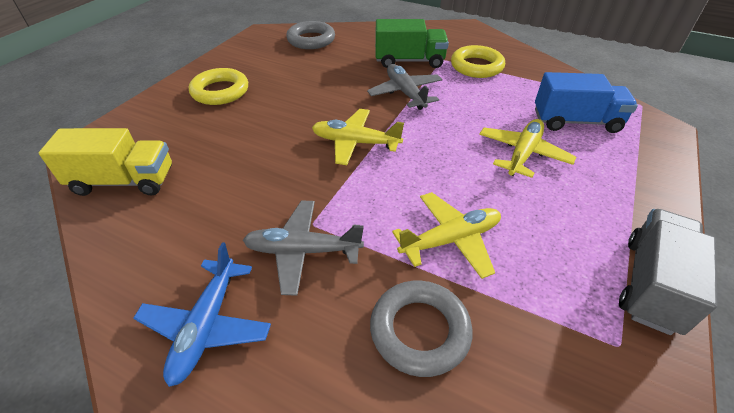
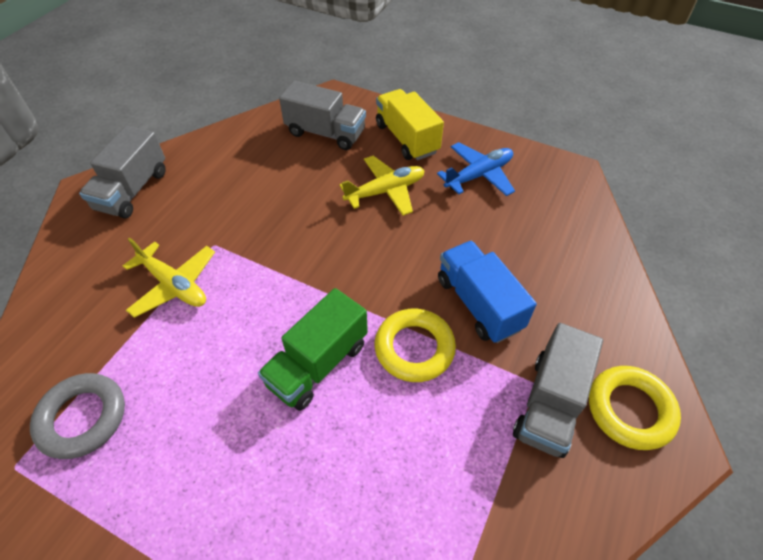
grey plane: [243,200,364,296] [367,64,443,110] = 2 -> none = 0
grey ring: [286,21,335,49] [370,281,473,377] = 2 -> [30,373,125,459] = 1
grey truck: [619,209,718,335] = 1 -> [79,126,166,218] [279,81,366,150] [513,323,603,458] = 3
yellow plane: [312,109,404,165] [392,192,501,279] [479,119,576,178] = 3 -> [123,238,215,318] [339,156,425,216] = 2

